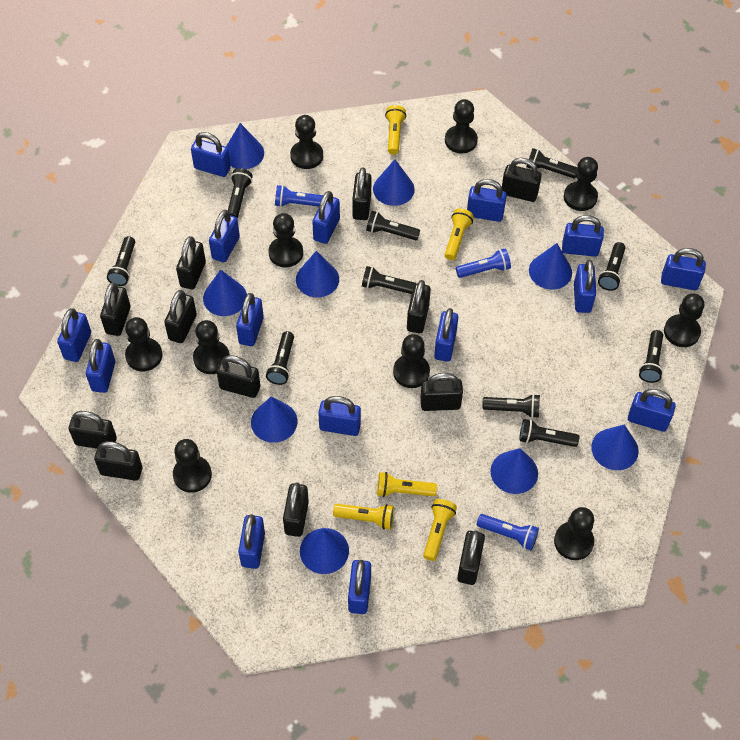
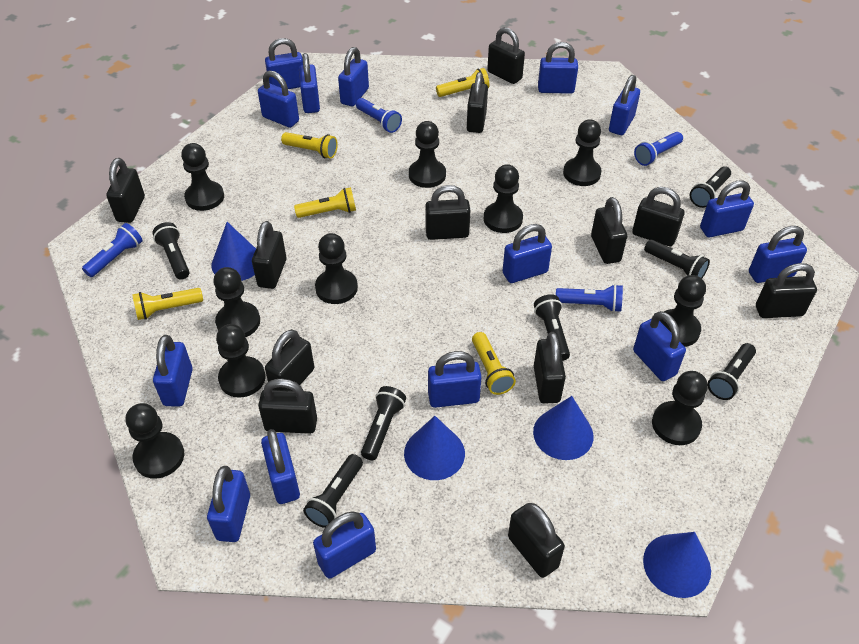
black flashlight: [107,236,135,286] [228,168,253,218] [266,331,294,385] [362,266,417,294] [366,211,420,240] [482,394,540,418] [519,419,579,447] [526,148,577,178] [598,242,625,291] [639,330,663,383] = 10 -> [152,222,190,280] [303,454,363,528] [361,386,406,460] [534,294,570,361] [644,239,710,278] [690,166,731,208] [707,343,756,400] = 7
blue cone: [203,270,247,316] [226,123,264,169] [251,397,298,443] [296,251,339,298] [300,528,349,574] [373,159,415,206] [490,448,538,494] [529,243,572,290] [591,424,639,470] = 9 -> [211,222,256,281] [404,416,465,480] [533,396,593,460] [643,532,711,598] = 4
blue flashlight: [275,185,324,207] [456,249,511,278] [477,514,539,550] = 3 -> [82,223,143,277] [356,98,402,133] [556,284,623,312] [634,132,683,166] = 4

